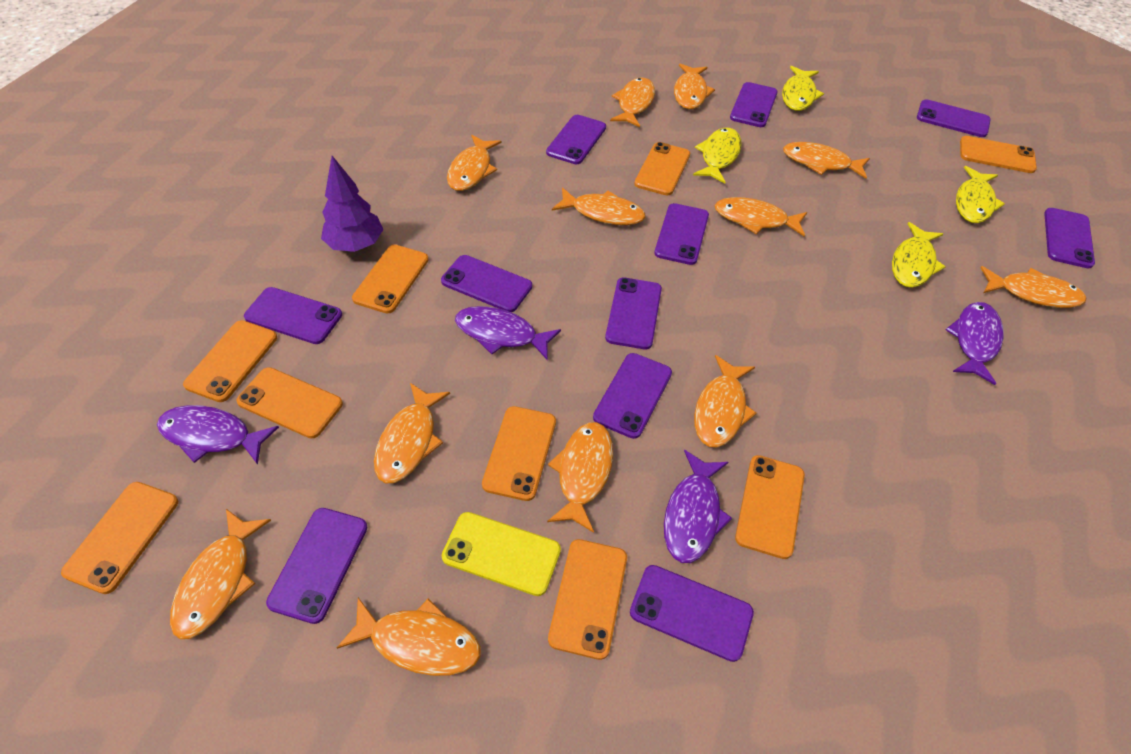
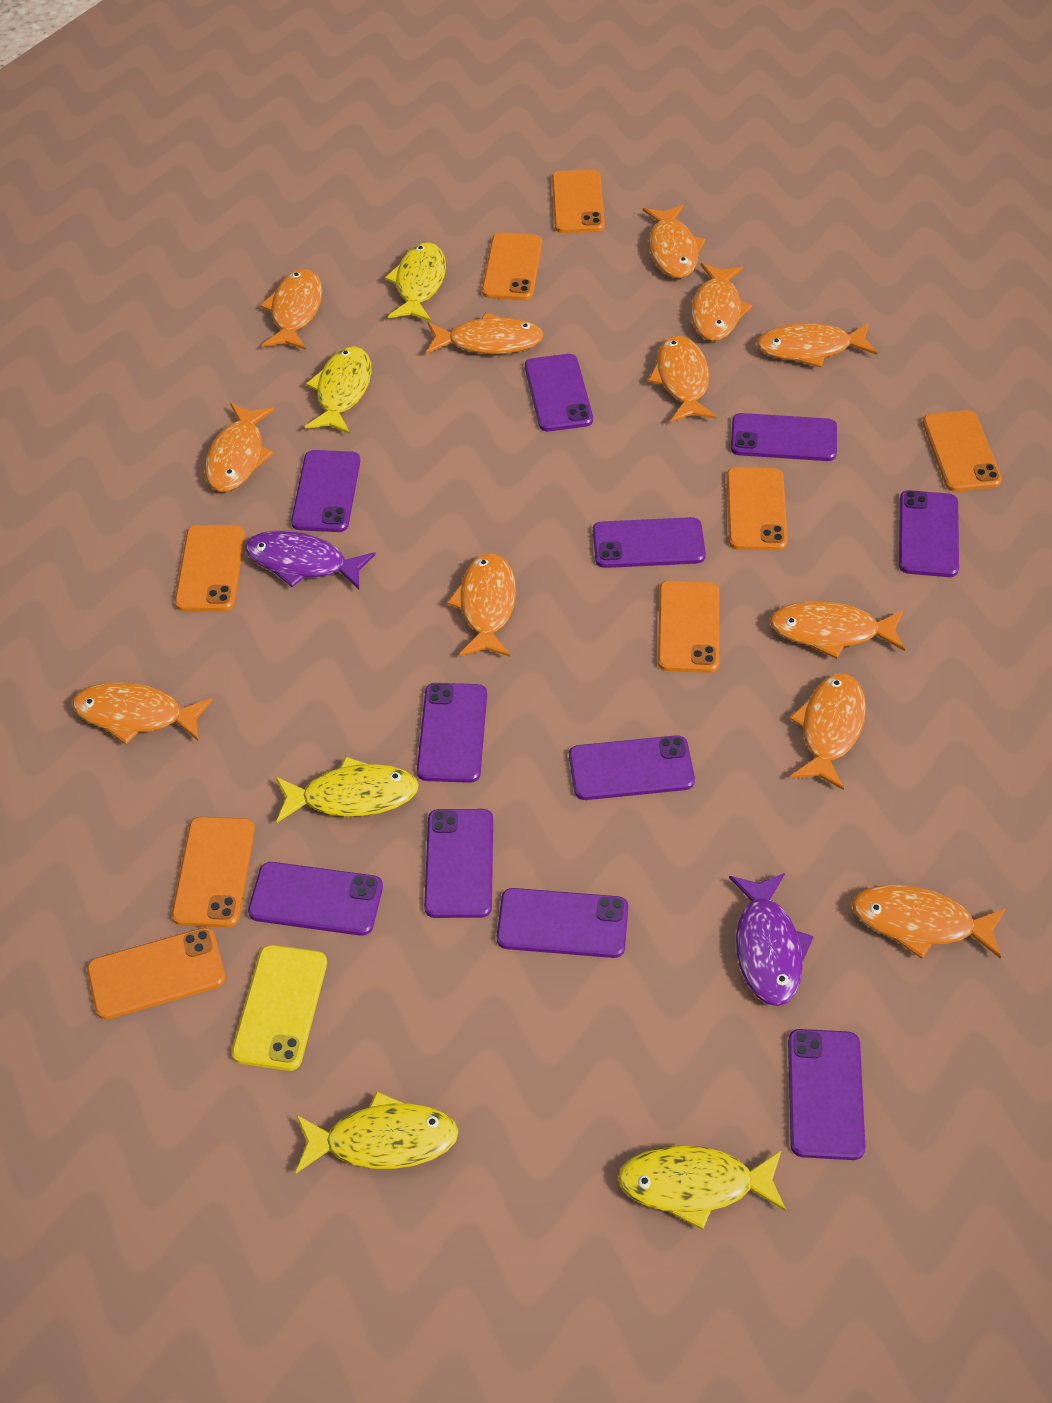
orange phone: [61,482,178,594] [183,320,277,402] [236,367,343,439] [352,245,429,314] [482,406,556,501] [548,539,627,660] [634,142,690,196] [735,455,805,559] [960,136,1037,173] = 9 -> [87,928,225,1020] [172,817,255,928] [175,525,245,611] [482,232,542,300] [552,170,605,233] [658,581,719,673] [726,467,788,550] [922,410,1002,492] = 8
purple fish: [157,405,279,465] [455,306,561,359] [664,450,732,563] [946,302,1004,385] = 4 -> [245,531,376,590] [729,873,814,1006] = 2
purple tree: [321,156,383,252] = 1 -> none = 0
yellow fish: [693,127,742,184] [782,66,824,111] [892,222,946,288] [956,166,1005,223] = 4 -> [275,757,419,823] [296,1091,459,1173] [305,346,372,434] [385,242,446,321] [618,1145,786,1230] = 5

